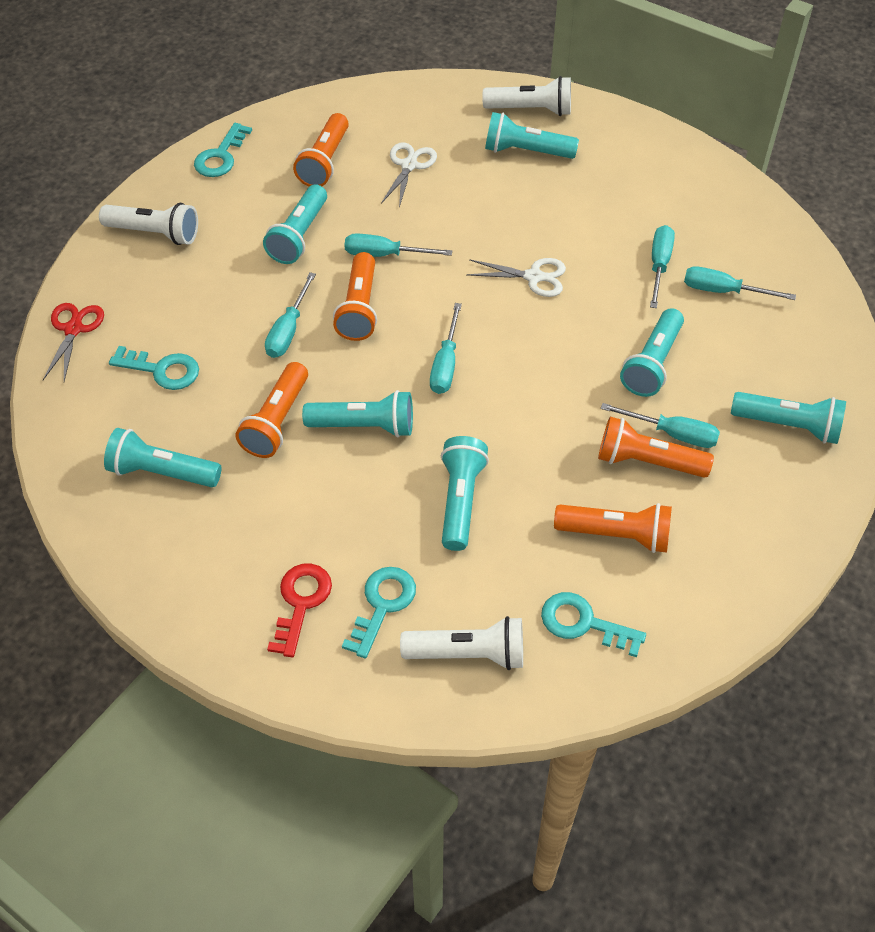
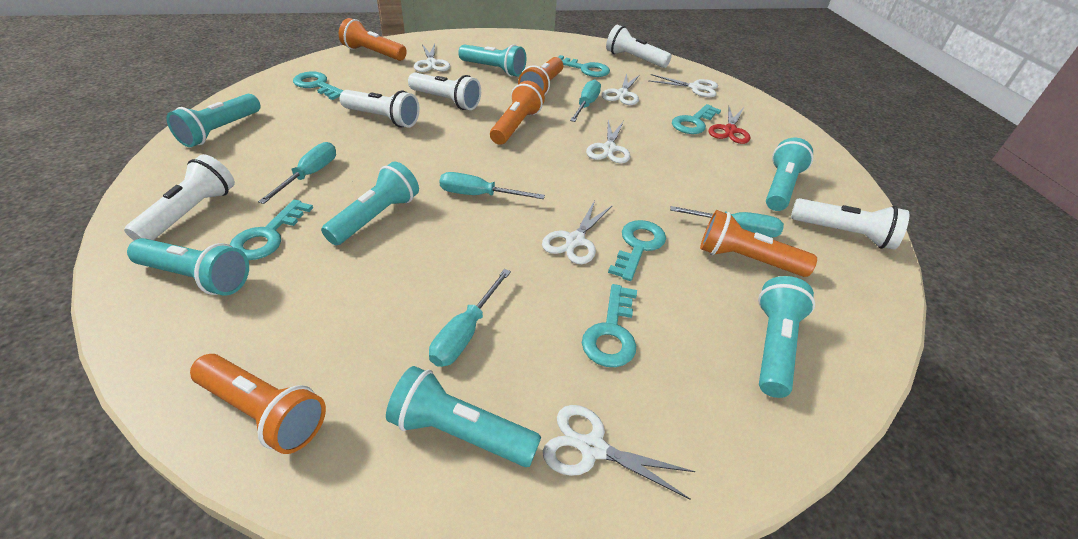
red key: [267,564,332,658] = 1 -> none = 0
turquoise key: [109,346,199,390] [194,123,252,177] [342,567,416,658] [541,592,646,657] = 4 -> [230,199,313,260] [293,72,343,100] [558,55,610,77] [582,284,637,367] [608,220,666,281] [672,104,721,134] = 6
turquoise screwdriver: [265,272,316,358] [345,233,452,257] [430,303,462,394] [601,403,720,448] [650,225,675,308] [684,266,796,300] = 6 -> [258,142,336,204] [429,269,511,367] [440,172,545,199] [570,80,601,122] [670,206,784,237] = 5
white flashlight: [99,203,198,245] [400,616,523,670] [482,76,571,116] = 3 -> [124,154,235,241] [340,90,420,128] [408,72,481,110] [606,25,672,68] [791,198,909,250] = 5
white scissors: [381,142,437,208] [466,258,566,297] = 2 -> [414,44,450,72] [542,201,613,264] [543,405,695,499] [586,120,630,164] [601,73,640,105] [648,74,718,97] = 6

